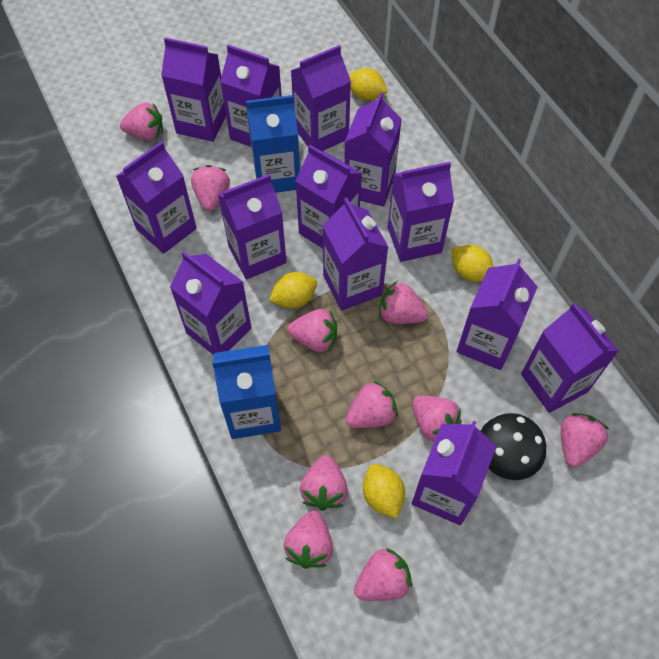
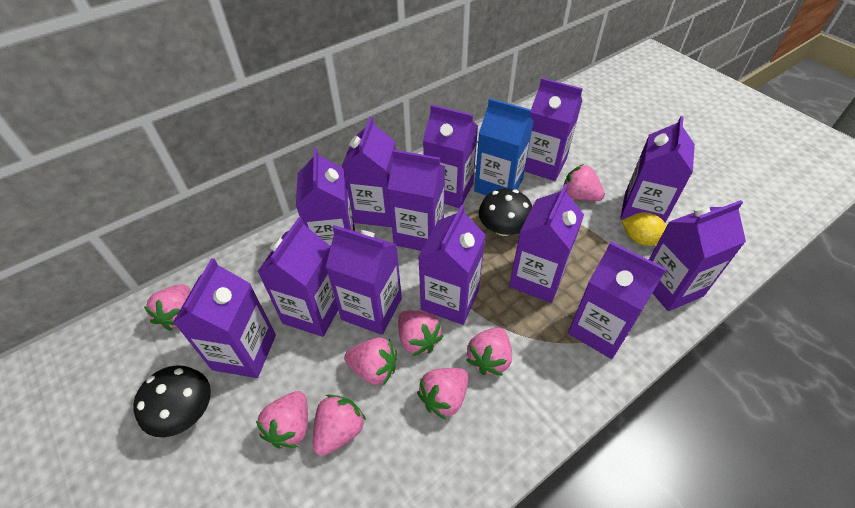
black mushroom: [481,413,546,480] = 1 -> [133,365,211,437] [479,189,532,236] = 2
blue carton: [212,345,281,439] [246,95,300,193] = 2 -> [474,98,534,196] = 1
pink strawberry: [120,103,163,141] [191,165,230,211] [283,510,333,569] [288,309,337,352] [300,455,348,511] [346,381,398,428] [354,548,412,601] [379,281,428,324] [412,395,462,441] [561,413,609,468] = 10 -> [144,284,191,331] [256,391,308,448] [313,394,366,456] [344,337,397,386] [398,310,443,356] [417,368,469,420] [466,327,512,376] [563,164,605,201] = 8
yellow lemon: [269,272,317,309] [349,68,388,100] [363,464,405,519] [452,245,494,282] = 4 -> [621,212,667,246] = 1

